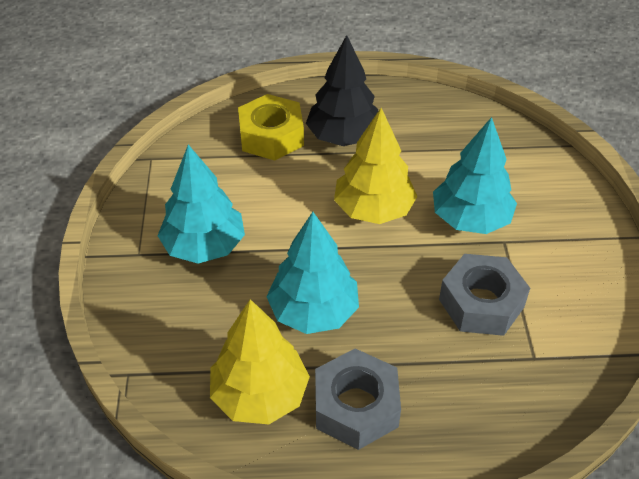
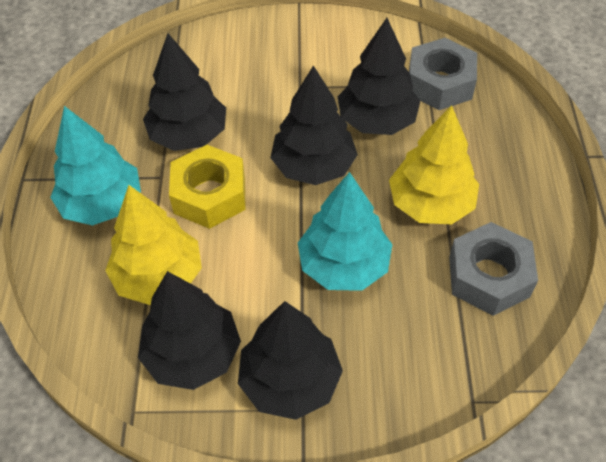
black tree: [306,35,378,146] = 1 -> [138,271,241,390] [143,33,226,151] [238,301,343,420] [270,65,358,185] [338,18,420,135] = 5
turquoise tree: [158,145,245,264] [266,212,359,334] [433,117,517,234] = 3 -> [50,106,141,226] [298,172,393,291] = 2

